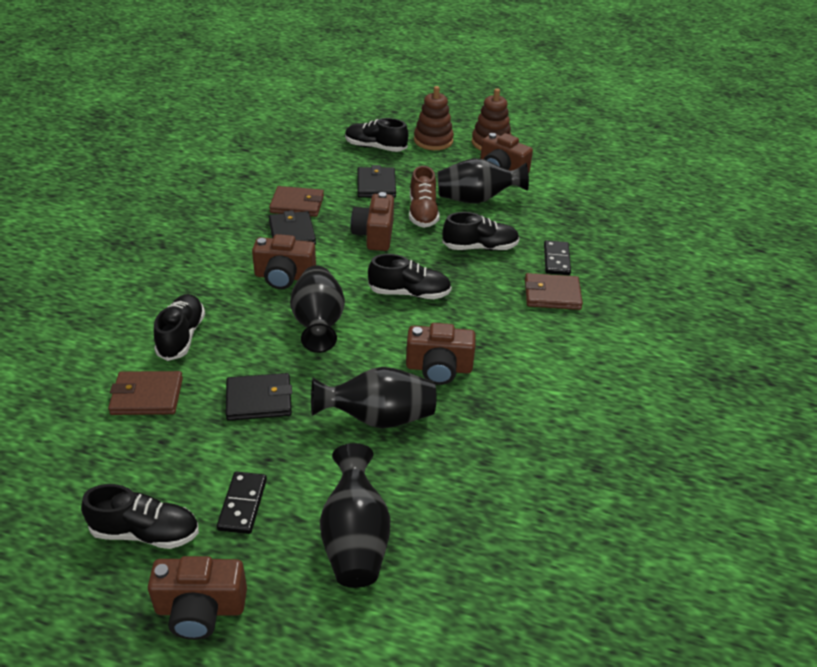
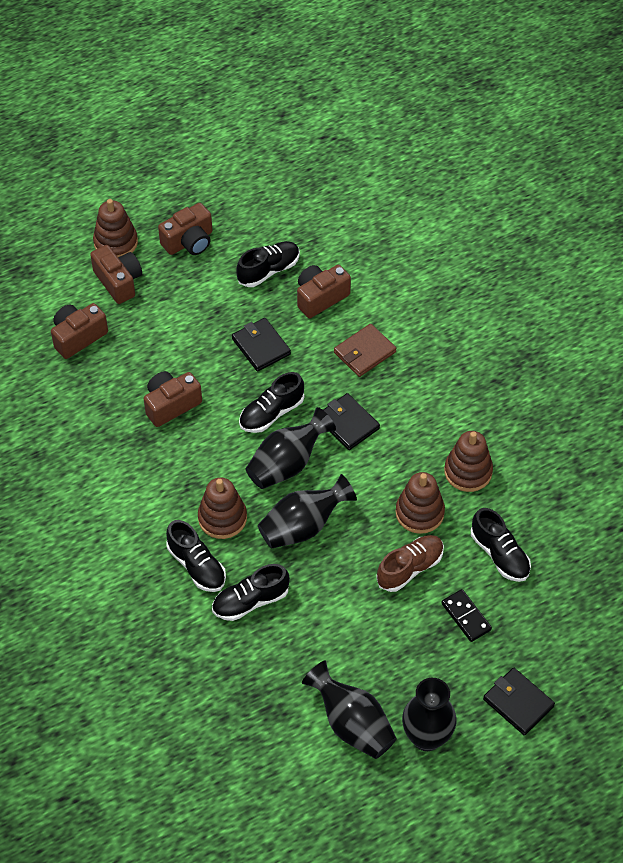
black domino: [217,471,267,534] [544,240,571,275] = 2 -> [441,589,492,642] = 1
brown stacking toy: [414,86,454,150] [472,88,511,150] = 2 -> [93,199,138,257] [198,477,247,539] [396,472,445,534] [444,431,493,492] = 4
brown wallet: [108,371,183,415] [269,186,324,217] [525,273,583,310] = 3 -> [334,324,396,377] = 1

